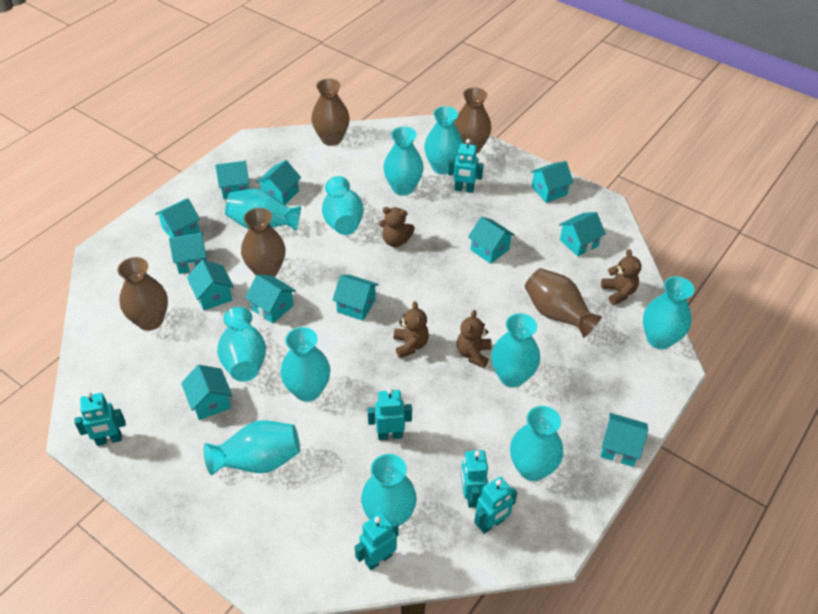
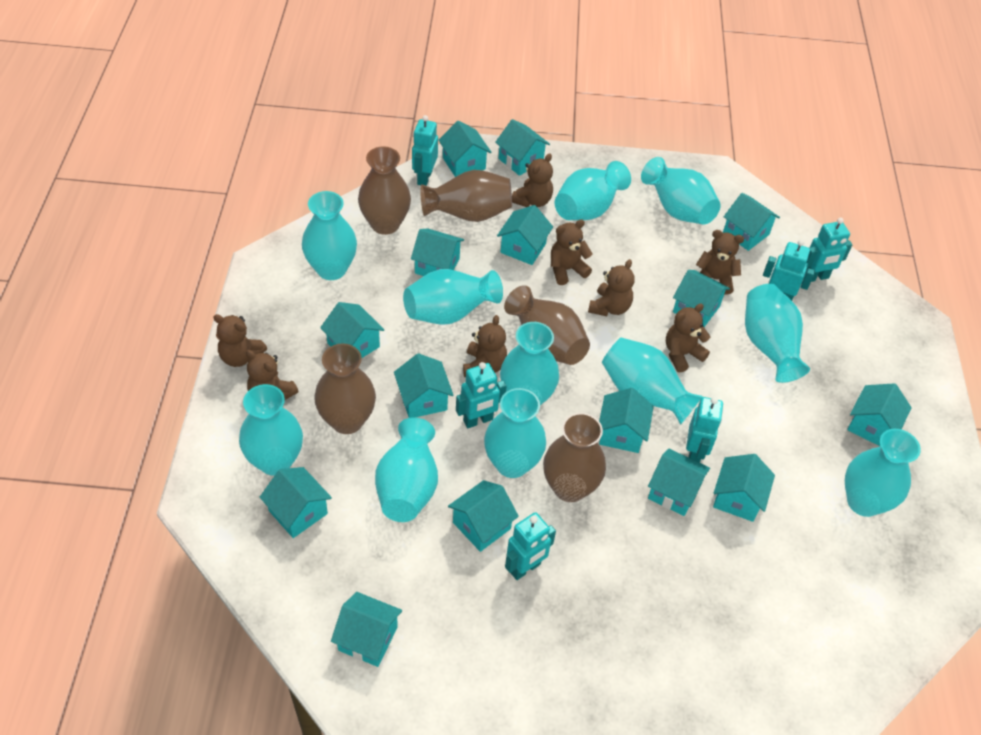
brown teddy bear: [379,207,415,247] [394,301,429,358] [457,310,491,368] [601,249,641,305] = 4 -> [213,314,267,367] [246,350,298,400] [463,315,507,377] [512,153,553,207] [551,219,593,285] [588,259,635,316] [666,303,710,372] [696,230,744,294] = 8
turquoise house: [155,198,200,237] [169,232,206,274] [181,365,233,420] [187,260,234,310] [215,161,249,199] [245,275,296,324] [256,160,301,204] [332,274,379,321] [468,217,515,264] [531,161,574,203] [559,212,606,257] [600,413,648,467] = 12 -> [260,467,332,538] [320,302,384,358] [331,592,402,667] [394,353,453,418] [411,228,464,276] [438,121,492,177] [448,480,519,552] [495,119,550,176] [497,205,553,265] [599,388,654,453] [648,448,710,516] [673,270,730,327] [713,454,775,522] [723,193,780,251] [847,383,912,446] = 15

